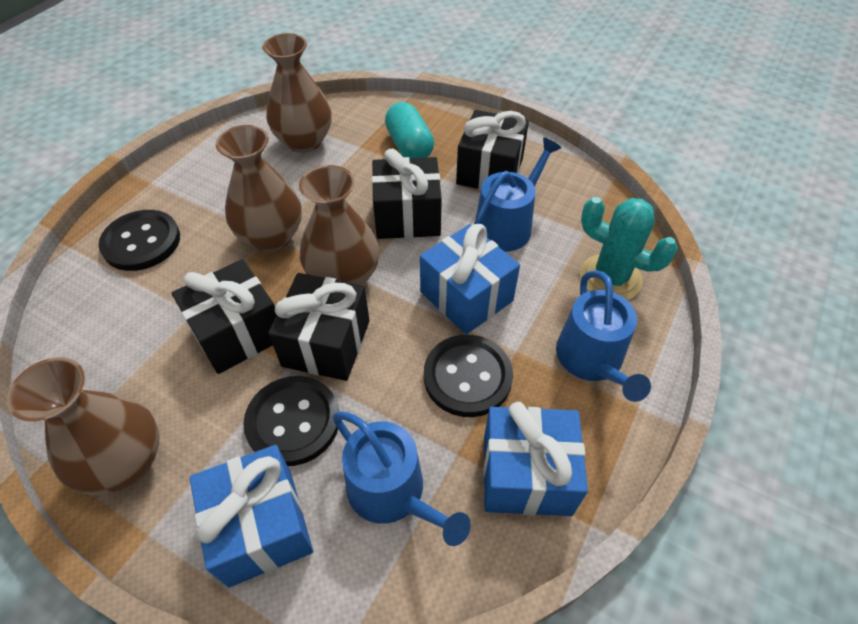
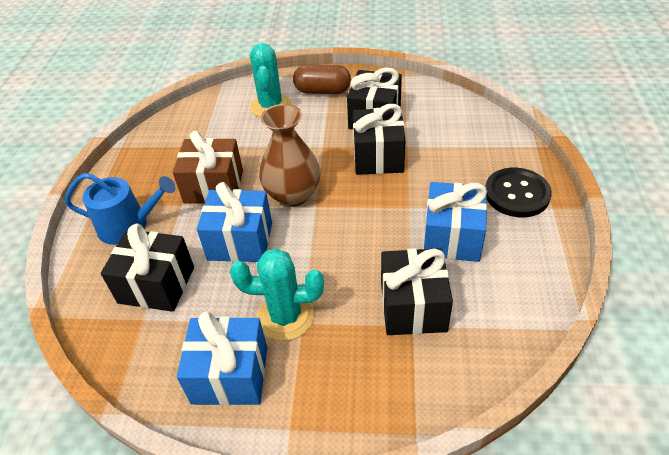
black button: [98,210,180,271] [243,376,339,466] [424,335,513,417] = 3 -> [486,168,552,217] = 1
blue watering can: [332,411,471,546] [474,138,561,252] [556,270,651,402] = 3 -> [65,173,175,245] = 1
brown capsule: none = 0 -> [293,64,351,94] = 1
brown gift: none = 0 -> [173,131,243,204] = 1
brown vase: [7,357,160,495] [215,125,302,252] [262,33,332,153] [299,165,379,285] = 4 -> [259,104,320,207] = 1
turquoise cactus: [580,197,678,300] = 1 -> [230,248,324,341] [250,43,291,117] = 2
turquoise capsule: [385,102,434,158] = 1 -> none = 0

